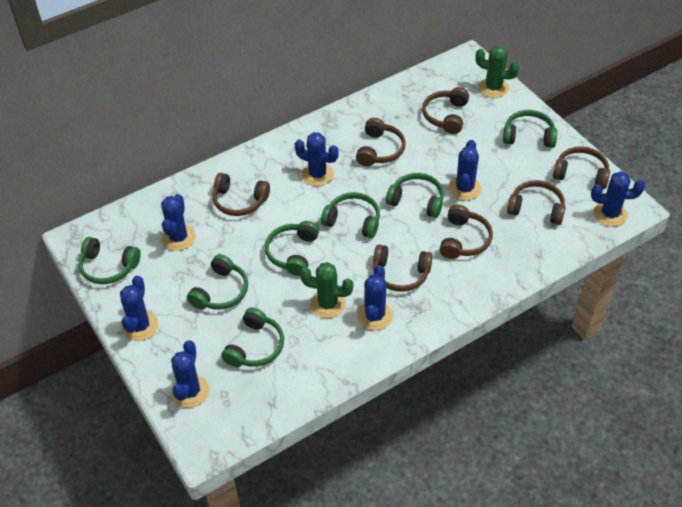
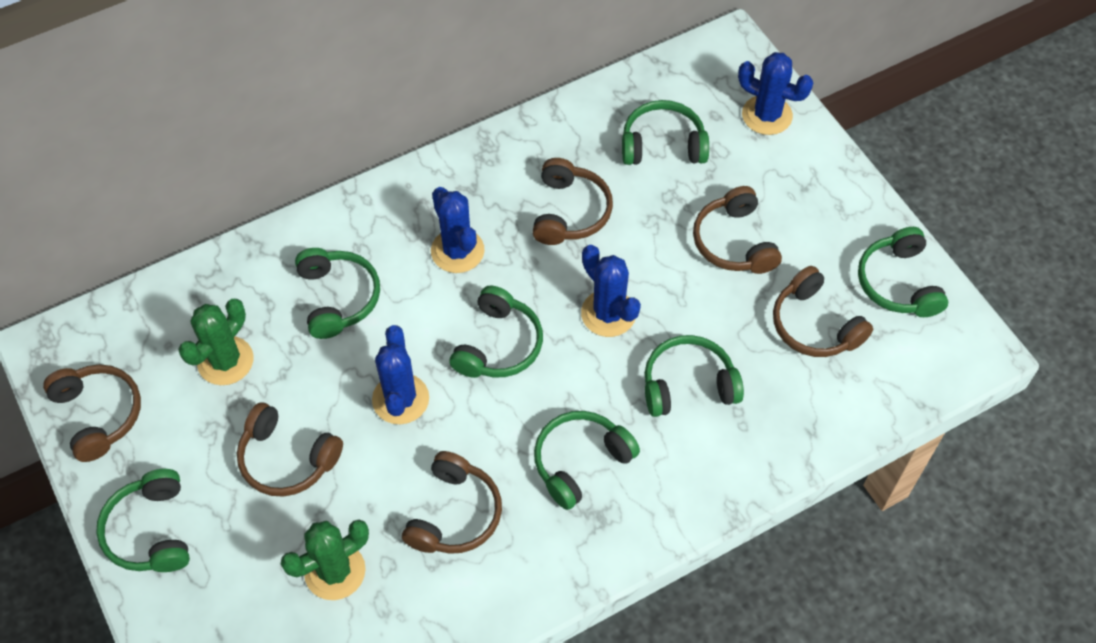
blue cactus: [120,276,159,341] [161,194,196,251] [171,340,210,408] [295,132,339,186] [357,265,393,331] [449,140,481,201] [591,171,645,227] = 7 -> [372,325,429,424] [431,187,485,273] [581,245,641,337] [738,52,813,135] = 4
brown headphones: [213,173,270,216] [356,118,406,166] [373,245,433,292] [422,87,469,134] [440,205,493,259] [507,180,566,225] [553,146,610,189] = 7 -> [43,364,141,462] [237,402,343,497] [402,451,502,554] [533,158,613,245] [693,186,782,274] [773,266,873,357] = 6

